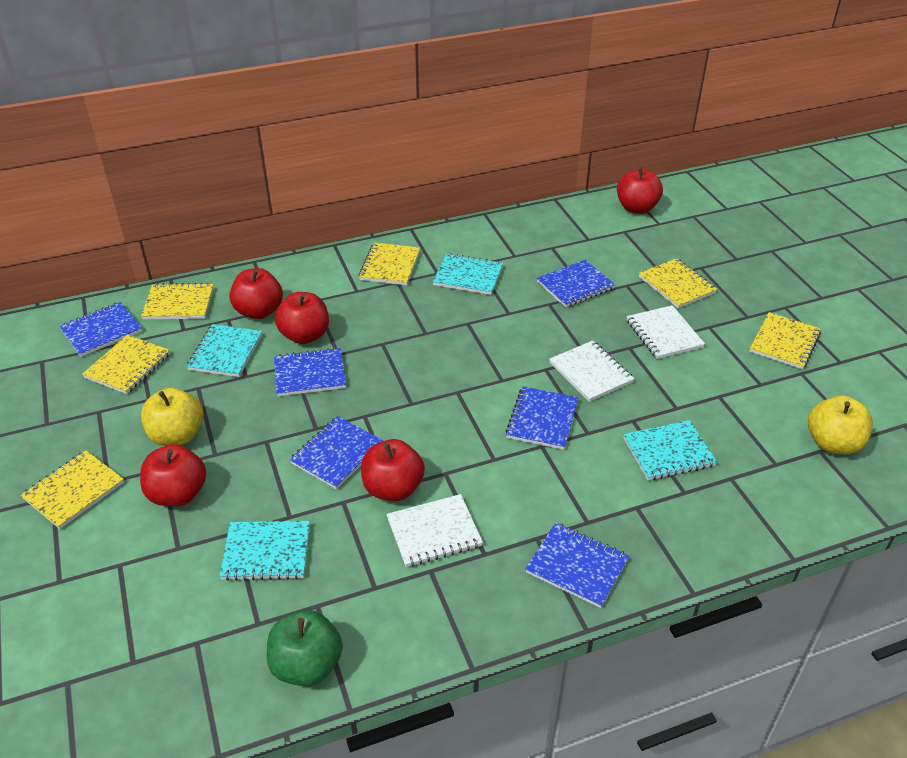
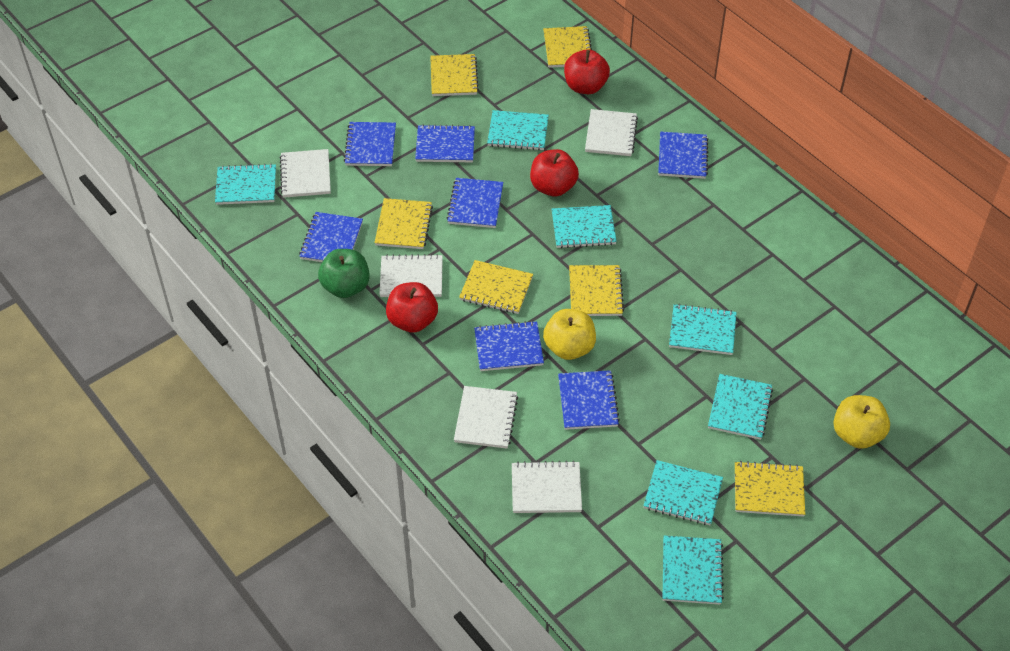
blue notebook: [59,302,142,357] [274,347,346,396] [289,416,383,489] [506,386,578,450] [525,522,629,608] [537,260,615,308] = 6 -> [299,212,363,262] [344,122,396,166] [415,124,475,162] [447,178,503,228] [474,321,544,371] [558,370,620,430] [658,132,709,179] = 7
red apple: [140,444,206,506] [230,268,283,319] [275,292,329,344] [361,439,425,501] [617,167,663,214] = 5 -> [386,282,438,333] [530,149,579,197] [564,49,610,94] = 3
turquoise notebook: [187,324,262,377] [220,521,310,581] [433,253,503,295] [623,420,717,481] = 4 -> [215,164,276,205] [487,110,549,150] [552,205,617,248] [643,460,723,525] [663,535,724,605] [669,304,737,355] [708,374,773,440] = 7
white notebook: [386,494,483,567] [549,340,634,402] [627,305,705,359] = 3 -> [280,149,331,198] [379,254,443,297] [454,386,518,449] [512,461,582,513] [585,109,638,156] = 5

